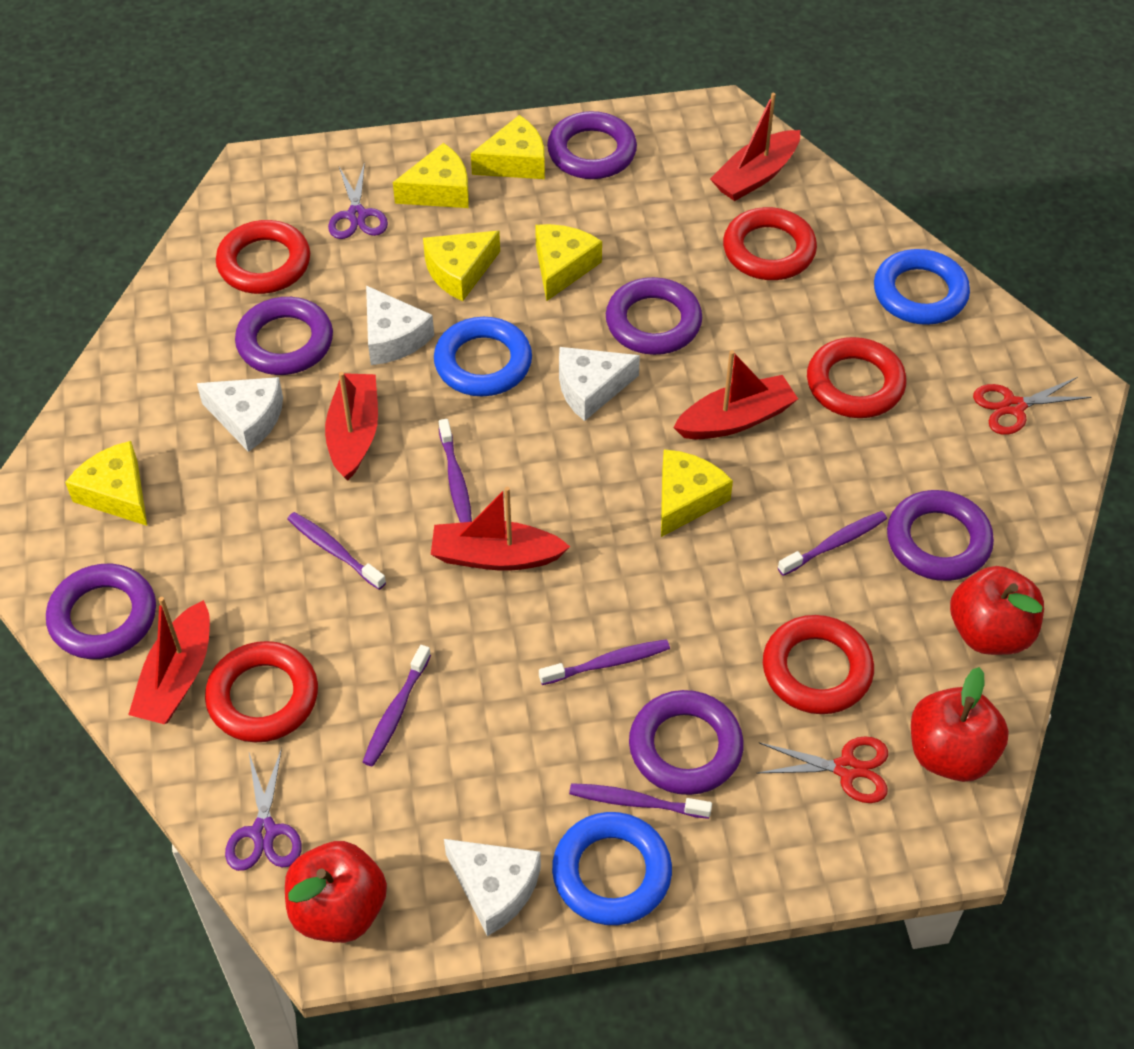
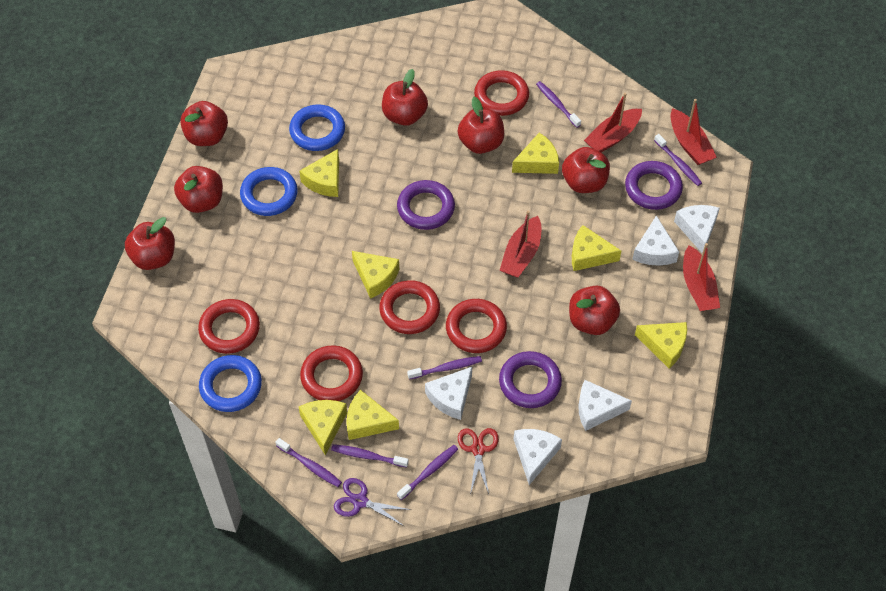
purple ring: [46,564,156,659] [235,297,333,375] [547,111,637,179] [606,277,702,355] [629,690,744,795] [887,490,994,581] = 6 -> [397,180,455,230] [499,351,562,408] [625,161,683,210] = 3
purple scissors: [225,748,302,871] [328,162,388,239] = 2 -> [334,478,411,526] = 1
red apple: [285,841,387,943] [911,667,1009,782] [950,566,1044,655] = 3 -> [125,217,175,270] [174,166,223,213] [180,101,228,146] [382,69,428,126] [458,97,504,154] [562,147,610,193] [569,285,620,335] = 7
red boat: [128,597,210,724] [325,372,378,481] [431,487,570,571] [673,350,798,439] [710,93,800,201] = 5 -> [500,210,541,278] [584,93,642,152] [670,99,717,165] [683,243,720,311] = 4
red scissors: [757,736,888,803] [973,377,1091,435] = 2 -> [458,428,499,495] = 1
white cheese: [197,377,283,452] [366,286,434,365] [444,839,541,936] [559,347,640,421] = 4 -> [425,367,472,420] [513,429,562,485] [578,380,632,431] [632,215,679,266] [674,205,720,253] = 5
yellow cheese: [65,441,147,526] [393,143,469,208] [423,231,500,301] [471,115,545,179] [535,224,602,301] [661,450,733,537] = 6 -> [299,149,339,197] [299,400,347,455] [346,390,399,440] [352,251,399,299] [512,133,559,174] [572,225,621,271] [635,322,687,369] = 7

